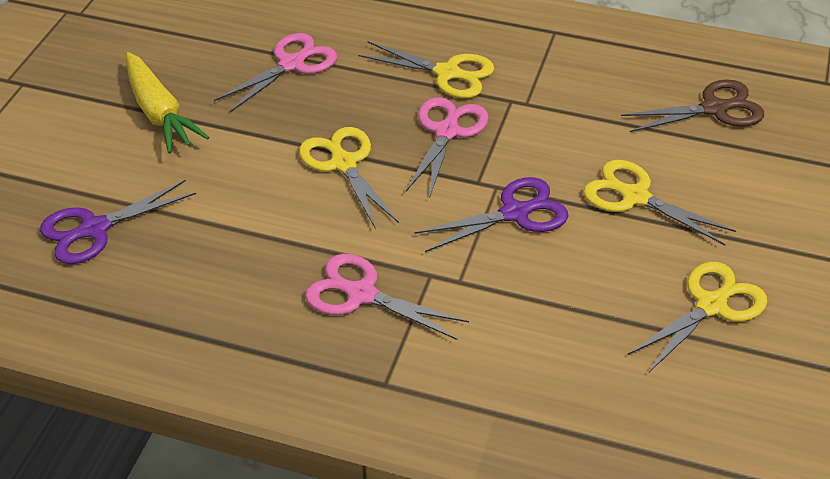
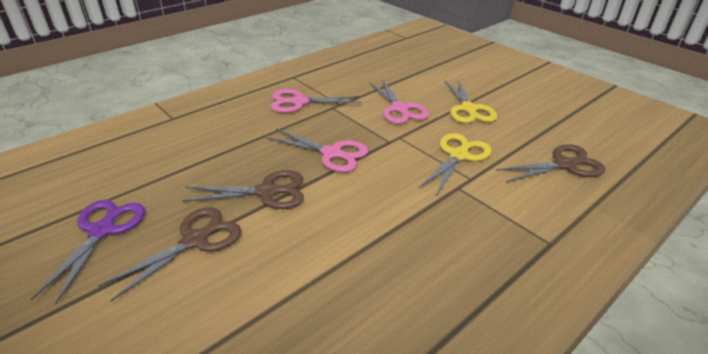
brown scissors: [621,80,764,132] = 1 -> [98,207,241,301] [182,170,304,209] [496,144,605,182] = 3
purple scissors: [40,180,196,264] [414,177,568,252] = 2 -> [31,200,145,304] = 1
yellow carrot: [126,52,209,153] = 1 -> none = 0
yellow scissors: [299,127,399,229] [358,41,494,98] [583,160,736,245] [627,262,767,372] = 4 -> [419,133,491,196] [444,80,497,123] = 2

